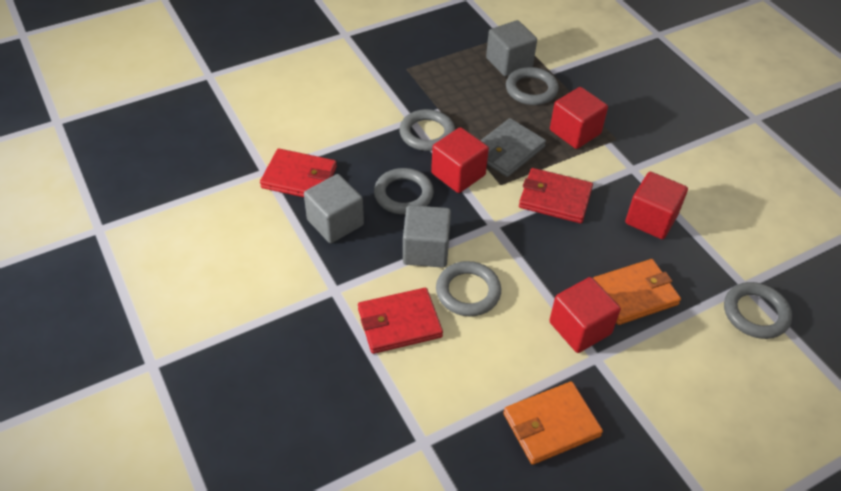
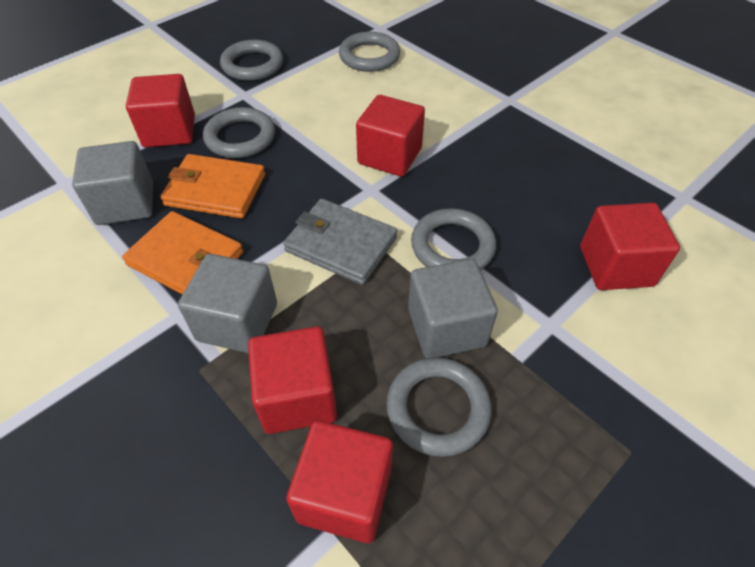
red cube: [431,127,489,193] [549,277,621,353] [550,87,608,149] [625,172,688,239] = 4 -> [126,74,195,147] [248,326,337,434] [286,420,393,543] [356,95,425,177] [580,203,680,290] = 5
red wallet: [260,148,337,197] [358,288,443,354] [519,168,593,223] = 3 -> none = 0

